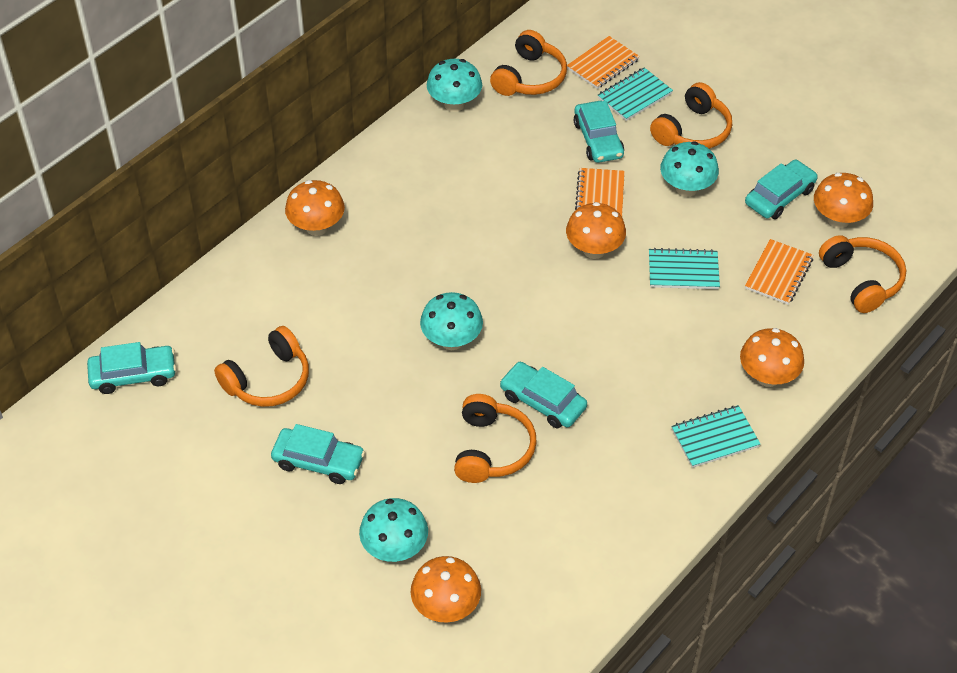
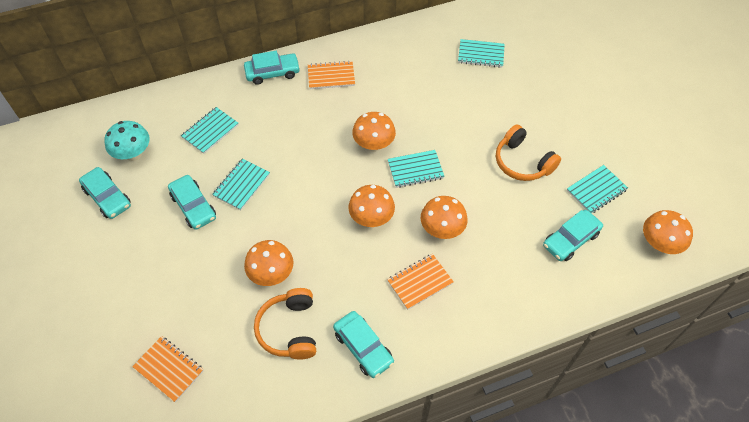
orange headphones: [214,326,309,407] [454,394,537,483] [490,30,567,96] [650,82,732,149] [819,235,906,313] = 5 -> [254,288,316,360] [496,124,561,181] = 2
turquoise mushroom: [359,498,428,562] [420,292,483,350] [427,59,482,112] [660,142,719,197] = 4 -> [104,121,150,161] = 1
turquoise notebook: [598,67,673,121] [649,248,720,289] [671,405,760,468] = 3 -> [181,107,239,154] [212,158,270,210] [388,150,445,188] [458,39,505,68] [567,165,628,213] = 5

